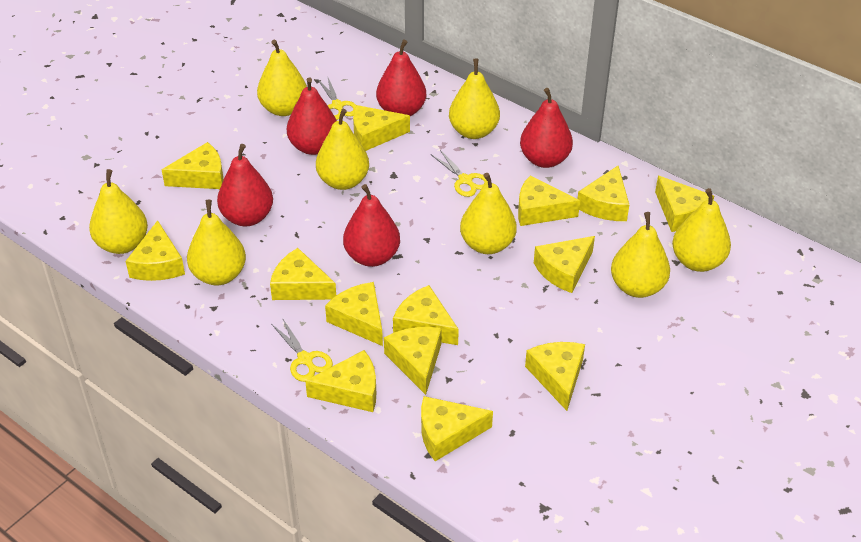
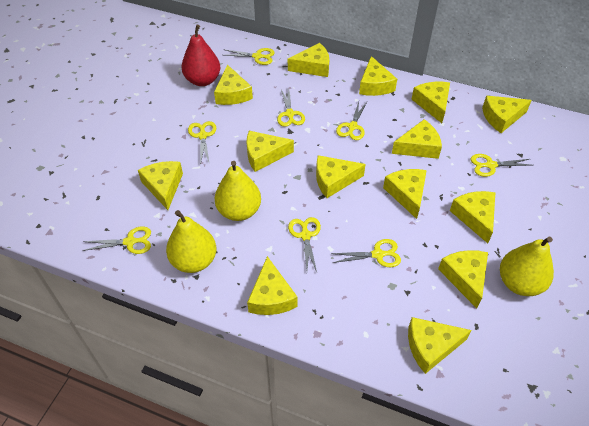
red pear: [217,144,273,226] [287,78,337,155] [343,184,400,267] [376,40,426,116] [520,88,573,168] = 5 -> [181,25,220,86] = 1
yellow pear: [89,169,148,254] [187,200,246,285] [257,40,307,116] [316,109,369,190] [449,59,500,139] [460,173,517,254] [611,212,670,298] [672,188,731,272] = 8 -> [166,210,216,273] [214,161,261,221] [500,237,554,296] = 3
yellow scissors: [272,319,333,382] [318,76,356,120] [432,150,488,197] = 3 -> [82,226,151,254] [188,121,216,165] [225,48,275,65] [277,89,305,127] [288,217,321,272] [331,239,401,267] [336,102,367,140] [470,154,530,177] = 8

